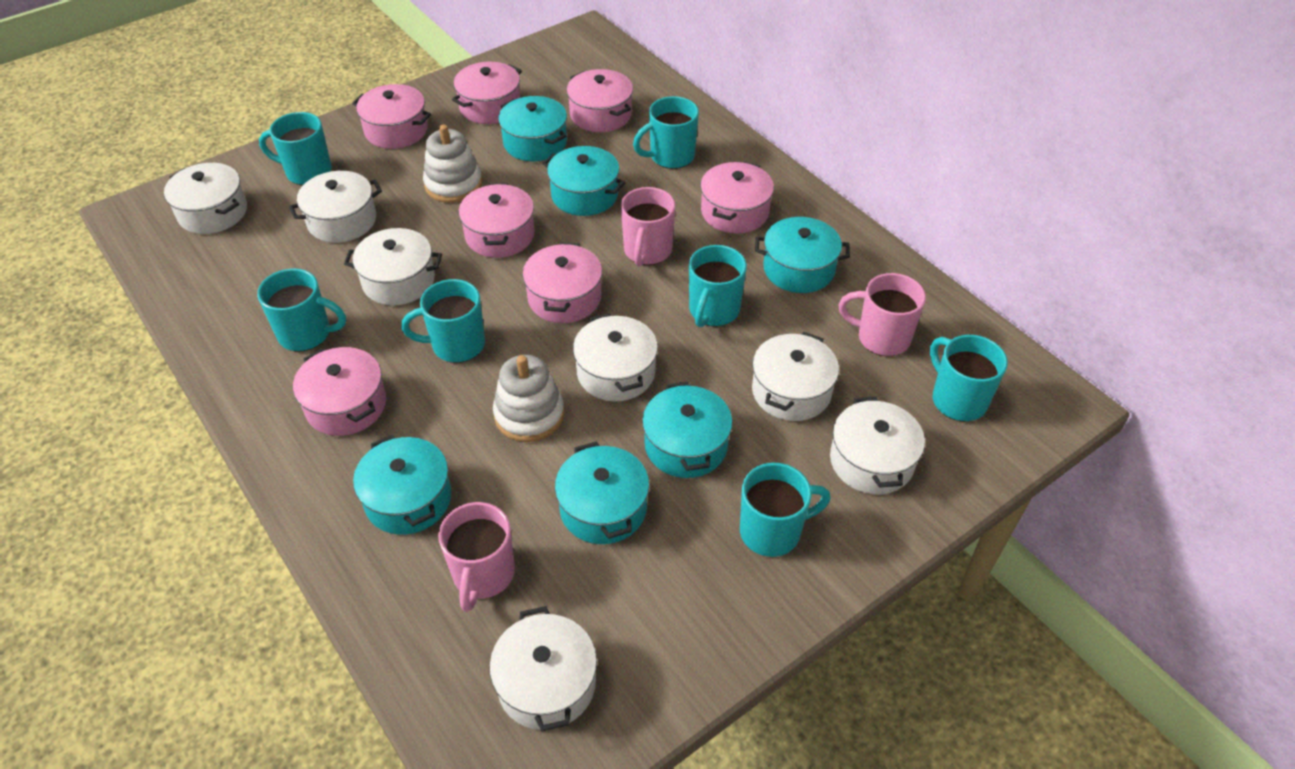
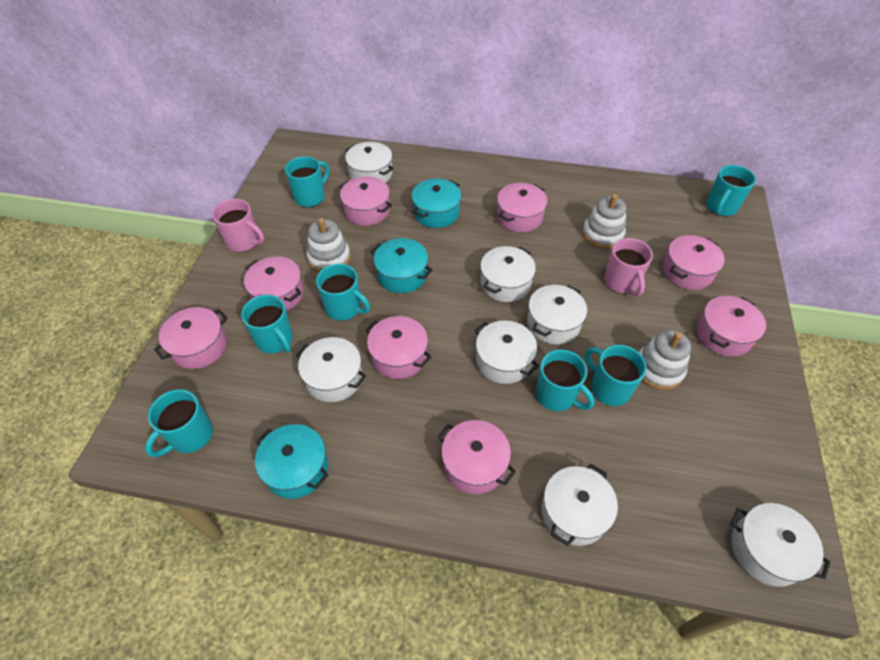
pink mug: [438,502,515,612] [621,187,676,266] [839,273,926,356] = 3 -> [212,199,264,252] [604,238,653,297] = 2
pink pot: [293,347,386,436] [352,84,431,149] [452,62,522,124] [459,183,535,258] [523,242,602,323] [567,69,633,132] [700,161,774,234] = 7 -> [154,307,228,369] [244,257,304,311] [339,177,392,226] [365,316,431,379] [437,420,516,494] [497,183,548,232] [663,235,725,290] [697,296,766,357] = 8
turquoise pot: [353,435,451,535] [498,96,567,161] [542,146,625,216] [555,441,649,544] [642,382,732,478] [755,217,850,293] = 6 -> [255,424,329,499] [371,238,433,293] [412,179,461,228] = 3
white stacking toy: [423,125,482,203] [493,355,564,442] = 2 -> [306,218,351,272] [582,194,626,249] [639,330,691,390] = 3

